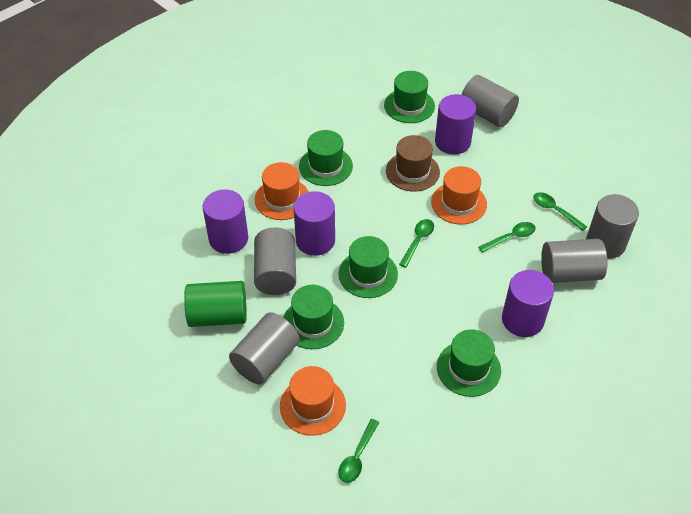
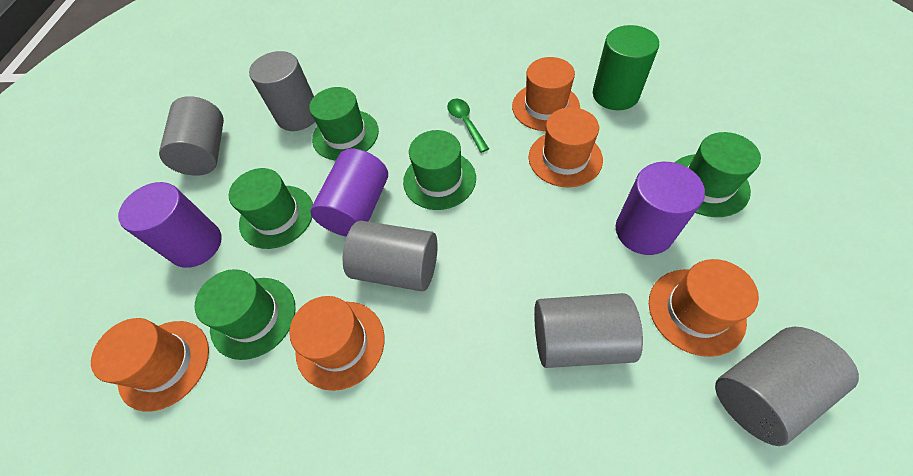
brown hat: [386,135,440,192] = 1 -> none = 0
green spoon: [338,419,380,483] [399,219,434,268] [479,222,535,253] [533,192,587,231] = 4 -> [447,99,489,153] = 1
orange hat: [255,162,309,220] [280,366,346,436] [431,166,487,225] = 3 -> [91,318,209,412] [289,296,384,391] [512,57,580,131] [529,107,603,187] [649,259,759,357] = 5
purple cylinder: [203,189,248,254] [293,191,335,256] [435,94,476,155] [502,270,554,337] = 4 -> [118,182,222,268] [310,149,388,237] [615,162,705,255] = 3

